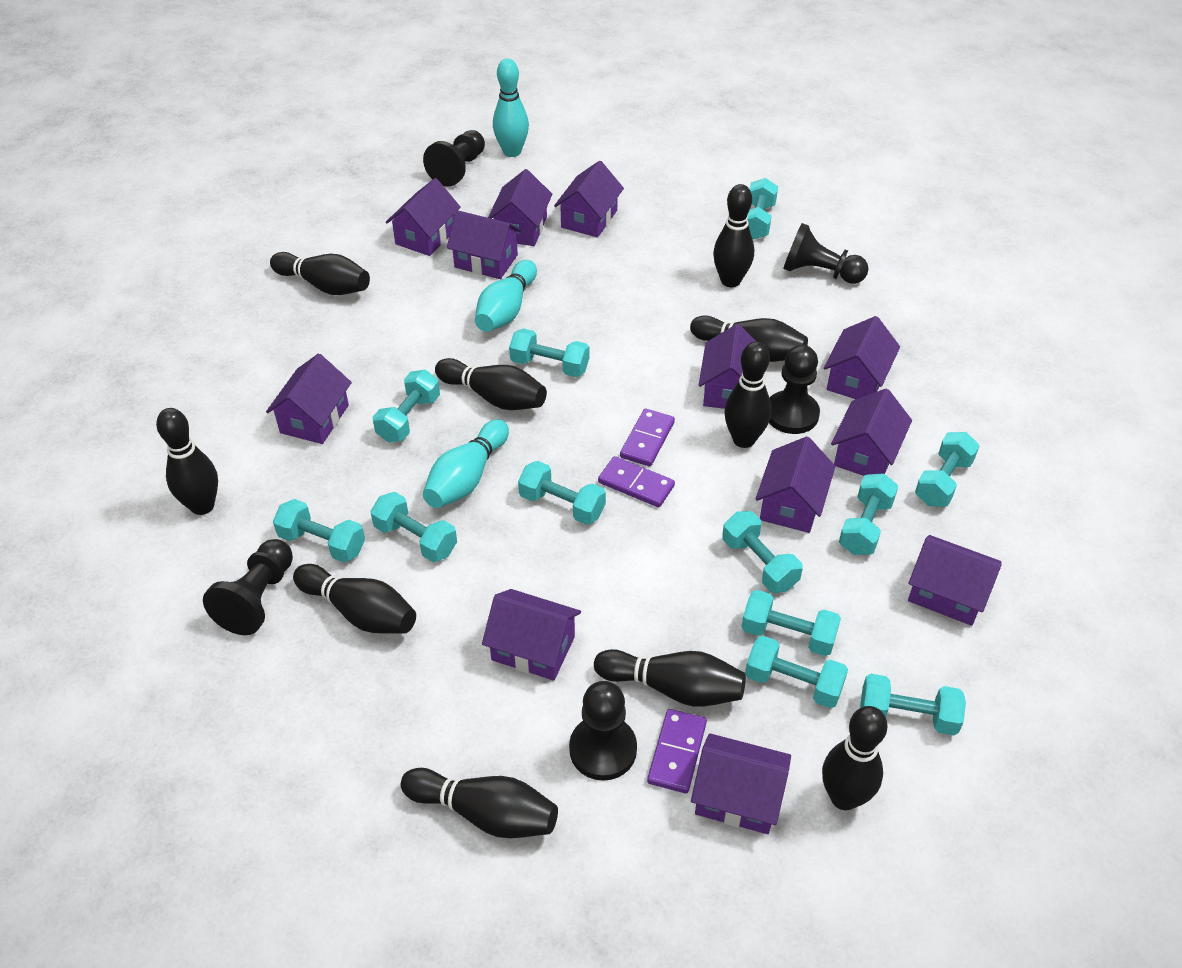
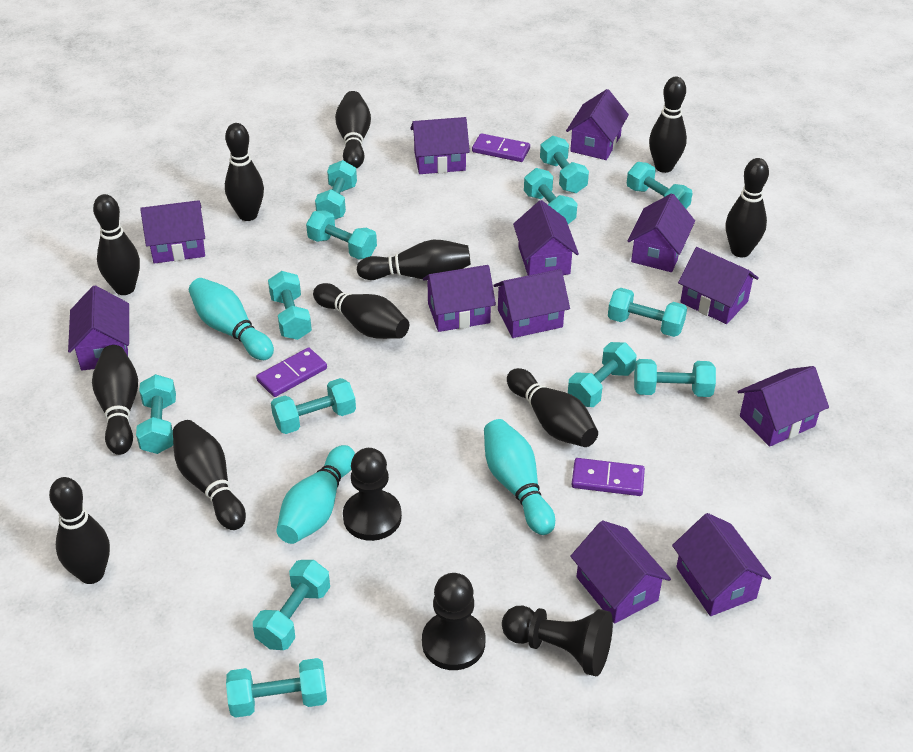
black bowling pin: [156,408,218,515] [270,252,370,295] [293,564,416,634] [401,768,558,838] [435,358,547,410] [594,649,746,707] [690,315,808,362] [713,184,754,287] [724,341,771,448] [822,706,887,810] = 10 -> [49,477,110,584] [92,345,138,455] [93,194,140,295] [173,420,246,530] [225,123,264,221] [313,283,409,339] [335,91,371,169] [357,240,471,280] [507,368,598,447] [649,77,687,173] [726,158,769,257] = 11
black pawn: [203,539,293,635] [423,130,485,187] [569,681,637,781] [769,345,820,434] [783,223,868,284] = 5 -> [343,448,402,541] [422,573,485,670] [502,606,613,676] = 3
turquoise dumbbell: [273,499,365,562] [370,492,457,562] [373,370,440,442] [509,328,589,377] [518,461,606,525] [722,511,803,593] [742,590,841,656] [745,636,848,708] [747,178,778,240] [839,473,898,555] [860,674,966,735] [915,432,979,507] = 12 -> [136,374,176,454] [226,658,327,718] [253,560,330,650] [268,271,312,340] [271,378,356,434] [306,210,377,259] [315,160,357,219] [524,168,577,224] [540,136,589,193] [568,342,637,407] [608,288,687,337] [627,162,692,209] [634,359,716,397] = 13

